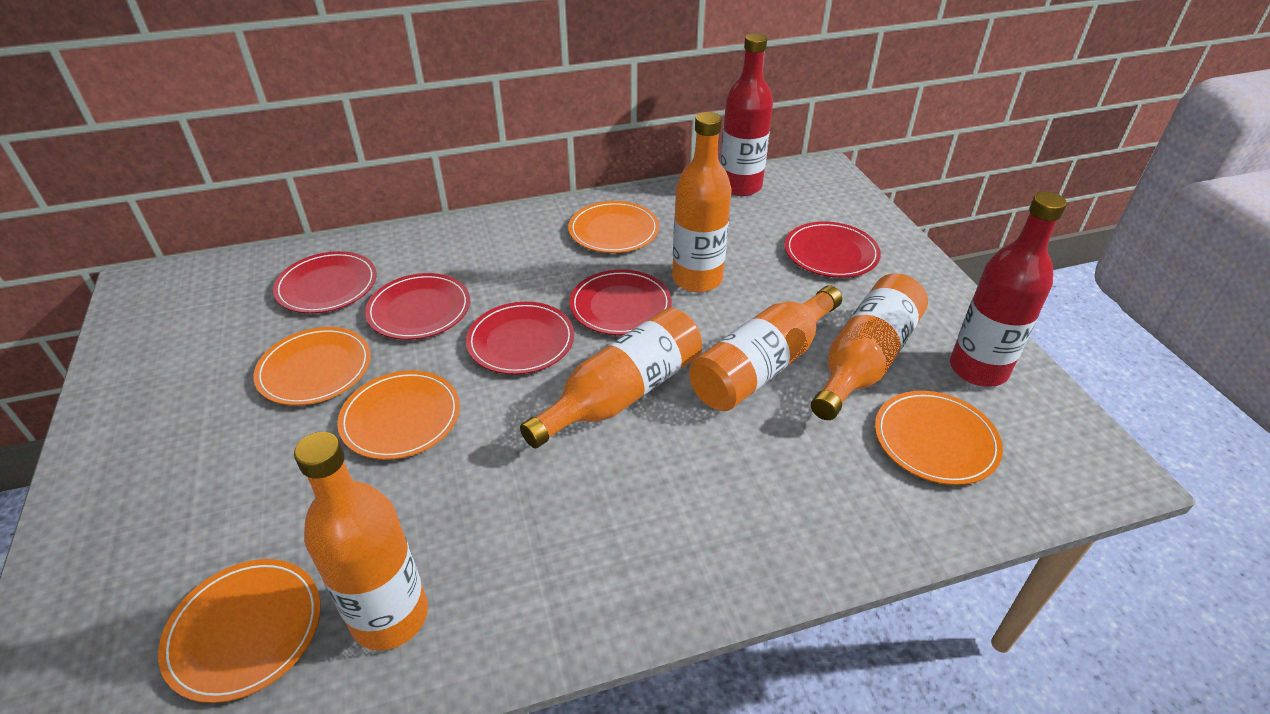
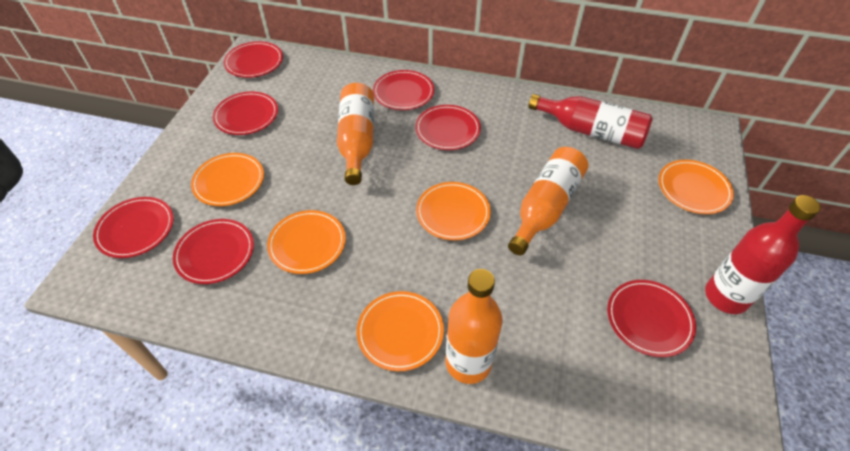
orange bottle: [294,432,428,651] [520,308,702,448] [672,112,731,292] [689,285,842,411] [811,273,928,420] = 5 -> [337,83,374,185] [446,269,503,384] [508,147,588,255] = 3
red plate: [273,251,377,314] [365,273,470,340] [466,302,574,375] [570,269,672,335] [785,222,881,278] = 5 -> [93,197,174,258] [173,219,254,284] [213,92,278,135] [223,41,283,78] [373,70,434,110] [415,105,481,150] [607,280,696,357] = 7

